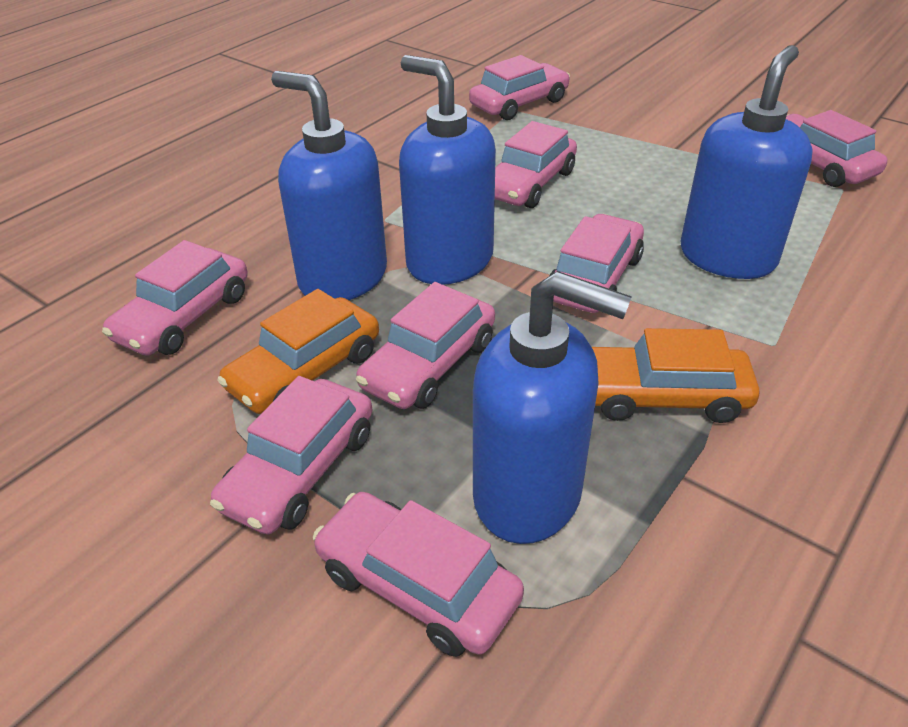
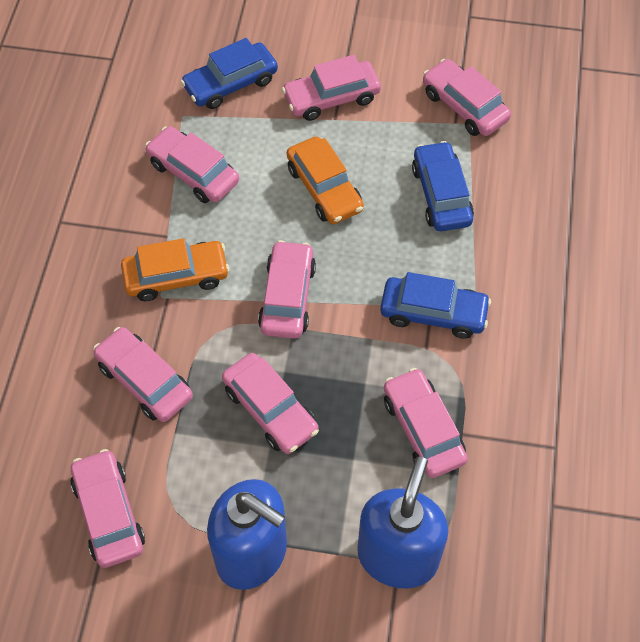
blue car: none = 0 -> [181,38,278,109] [380,272,491,339] [412,141,474,231] = 3
blue soap dispenser: [271,71,387,300] [399,55,496,285] [473,271,632,544] [680,45,813,279] = 4 -> [207,479,287,590] [357,457,448,589] = 2

